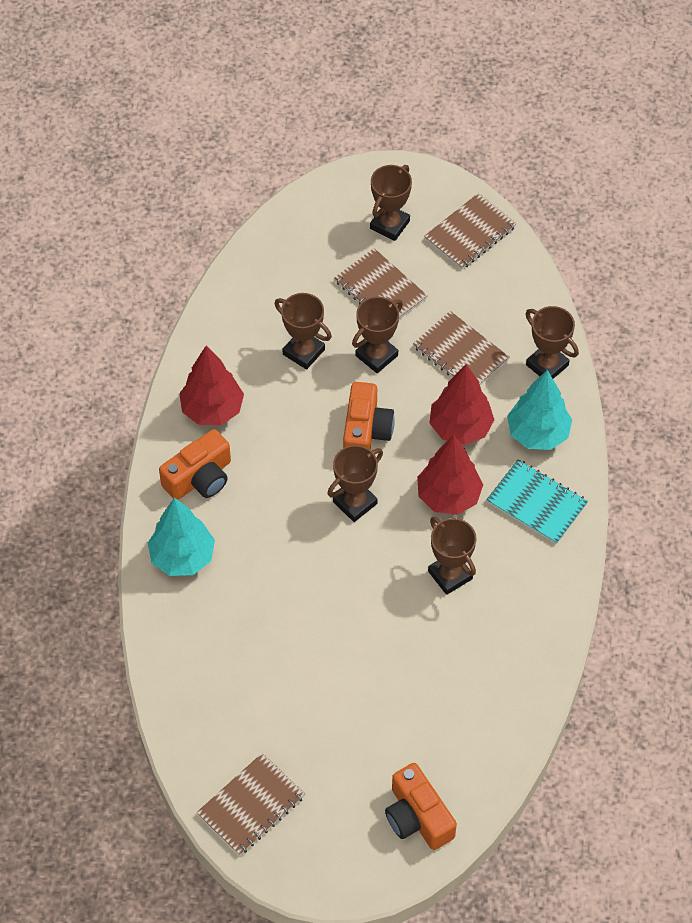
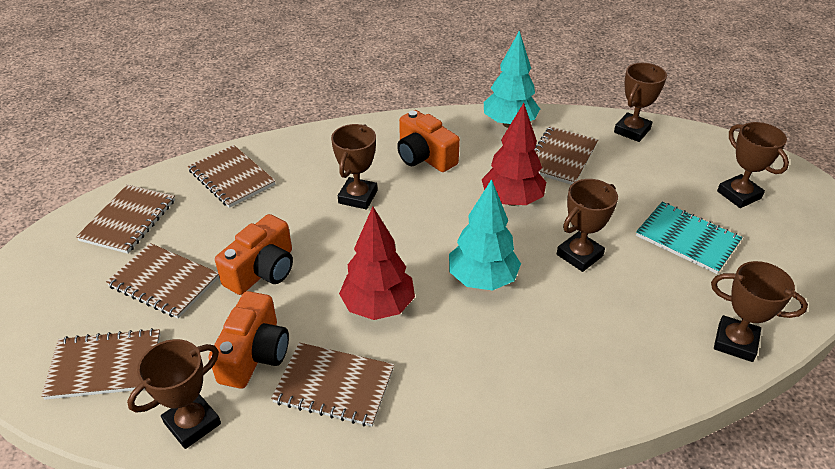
brown notebook: [197,753,305,856] [334,248,428,319] [413,311,509,385] [424,193,517,269] = 4 -> [41,328,161,400] [76,185,175,254] [106,243,219,318] [188,145,276,208] [271,342,394,427] [534,126,598,185] = 6
red tree: [179,346,244,425] [417,435,483,515] [429,364,494,445] = 3 -> [339,207,415,320] [482,103,546,206] = 2

